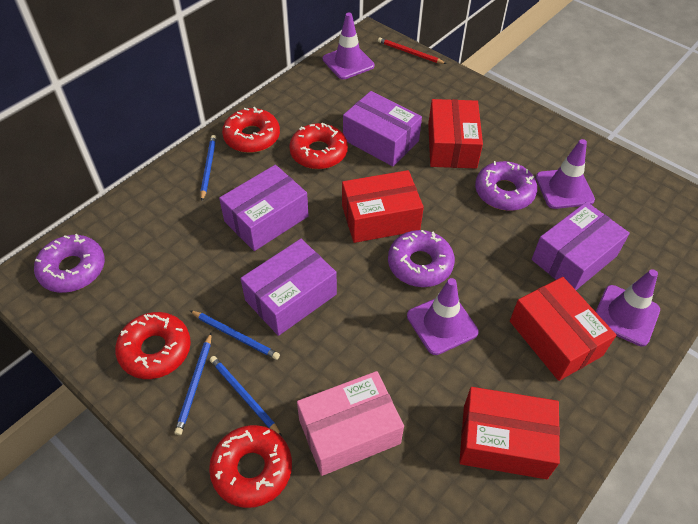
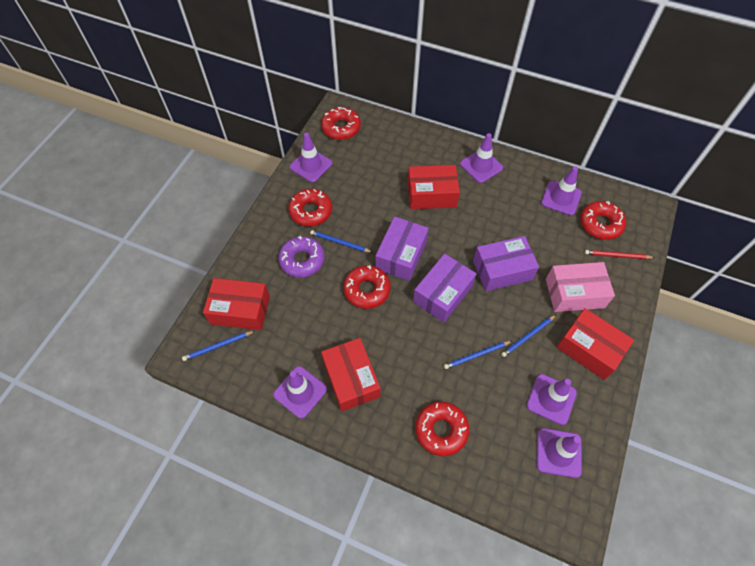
purple box: [219,165,309,251] [240,239,337,336] [343,91,422,166] [532,202,630,290] = 4 -> [376,216,429,281] [413,254,476,322] [473,236,539,291] = 3
purple donut: [34,234,105,293] [388,230,455,287] [475,161,537,211] = 3 -> [278,236,325,278] = 1
purple traffic cone: [323,13,374,79] [407,278,479,355] [536,139,595,209] [596,269,660,346] = 4 -> [273,366,327,418] [290,133,332,182] [460,133,503,183] [527,374,577,425] [536,428,582,478] [541,166,582,215] = 6
red donut: [115,312,191,379] [209,425,292,508] [222,107,280,153] [289,123,348,169] = 4 -> [288,189,332,226] [321,107,361,140] [343,265,391,309] [415,401,469,456] [580,201,626,240] = 5

